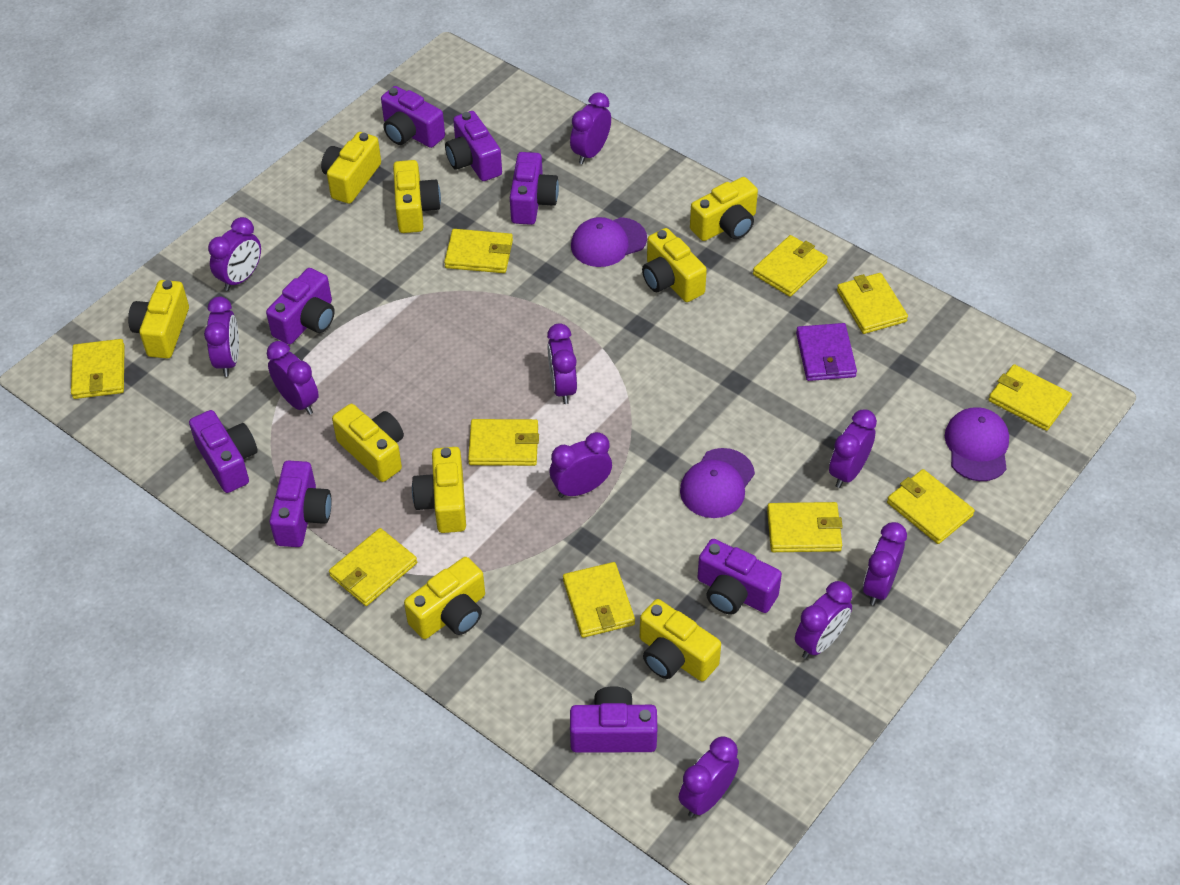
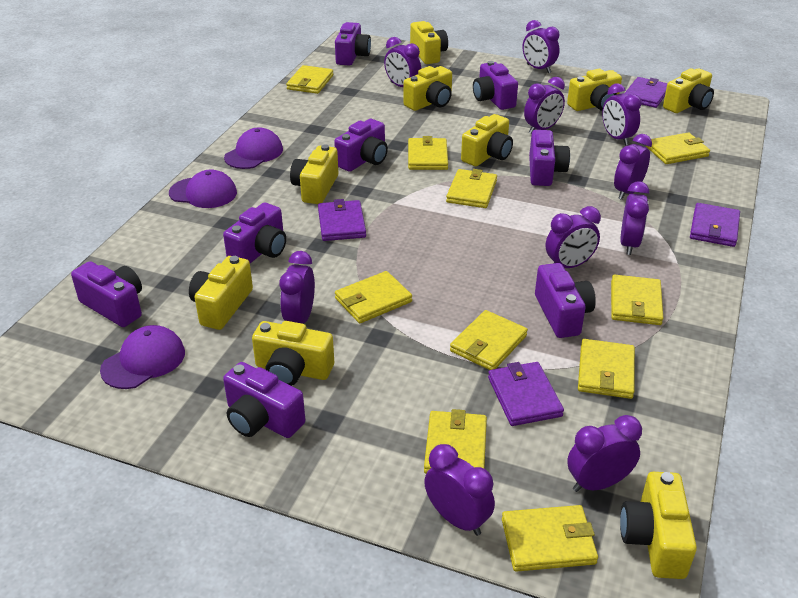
purple wallet: [796,323,857,381] = 1 -> [318,199,366,241] [488,362,564,426] [624,77,668,108] [690,203,740,247] = 4

